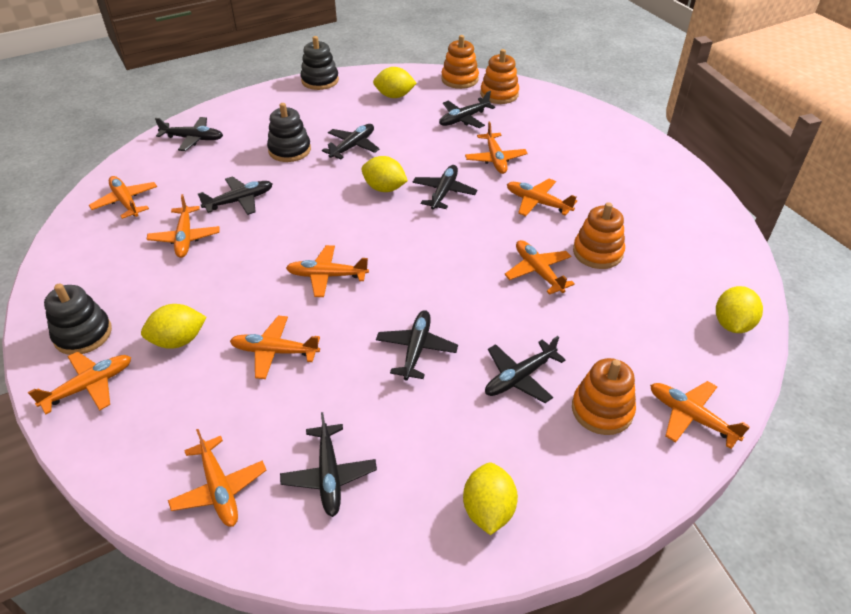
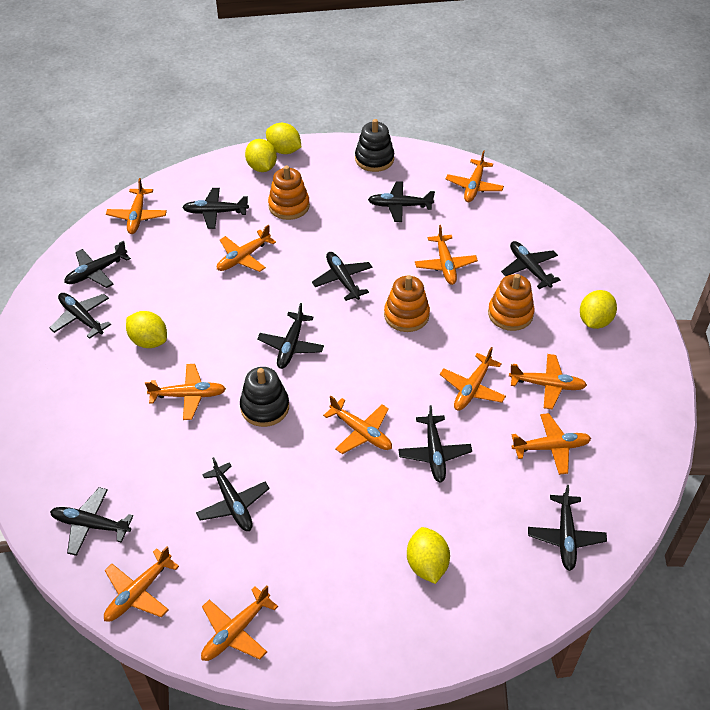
black plane: [155,117,223,151] [198,176,273,215] [280,412,377,517] [322,124,380,159] [376,310,458,380] [412,165,477,210] [439,91,495,128] [485,336,566,403] = 8 -> [50,293,111,339] [50,487,133,556] [64,240,131,288] [182,188,249,229] [196,457,270,531] [257,303,324,369] [312,252,372,301] [368,181,435,222] [398,405,472,483] [501,241,560,289] [528,485,607,571] = 11
black stacking toy: [44,283,112,355] [267,103,311,162] [301,36,339,90] = 3 -> [240,367,289,427] [355,119,394,172] = 2
orange plane: [28,352,131,414] [89,176,157,219] [147,194,220,258] [168,429,266,527] [230,316,320,379] [286,245,369,297] [465,122,528,174] [504,240,575,295] [507,179,577,216] [650,381,750,449] = 10 -> [104,546,179,622] [106,178,167,234] [145,364,226,420] [201,586,278,661] [217,225,276,272] [323,396,392,454] [415,225,478,285] [440,347,506,411] [446,150,504,202] [509,354,587,409] [511,413,591,475] = 11
orange stacking toy: [441,35,479,89] [480,49,519,104] [572,358,636,435] [573,202,625,269] = 4 -> [268,166,310,220] [384,275,430,332] [488,274,535,331] = 3

